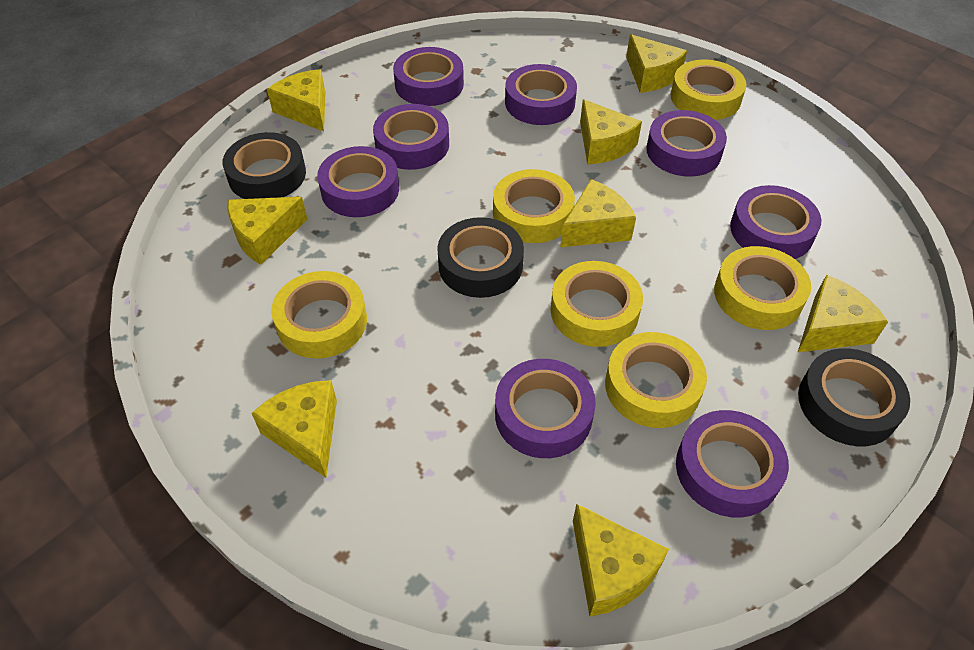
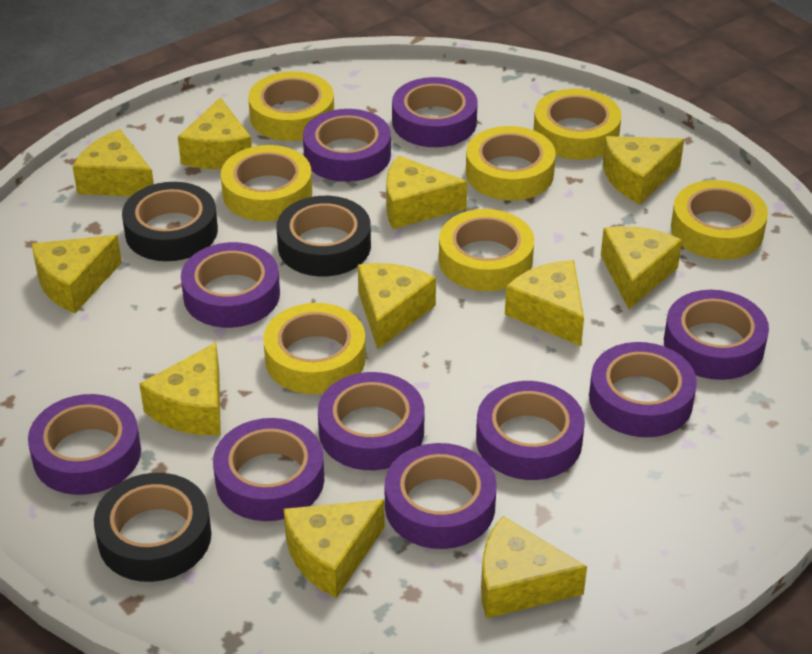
purple tape: [317,146,399,217] [373,104,449,170] [393,47,464,106] [495,359,596,458] [505,64,577,125] [646,110,727,177] [676,410,789,518] [730,185,821,259] = 8 -> [28,394,141,495] [181,242,280,328] [213,418,324,521] [303,109,391,182] [318,372,425,470] [385,443,496,549] [392,77,478,147] [476,381,585,480] [589,342,697,437] [664,290,769,380] = 10
yellow cheese: [227,197,308,265] [252,380,337,477] [267,69,325,131] [560,179,636,247] [573,504,669,617] [580,99,642,165] [626,34,687,93] [798,275,888,352] = 8 -> [32,235,122,313] [73,129,154,196] [139,342,221,435] [178,97,252,169] [284,499,385,598] [358,263,436,349] [386,156,467,229] [481,516,587,618] [505,260,584,346] [601,226,682,309] [603,136,684,204] = 11
yellow tape: [271,271,367,359] [493,169,575,243] [550,261,643,347] [605,332,707,428] [670,59,746,120] [714,246,811,330] = 6 -> [221,145,312,221] [248,71,334,141] [263,303,366,394] [439,209,534,291] [466,126,556,200] [533,89,622,160] [671,180,768,260] = 7

